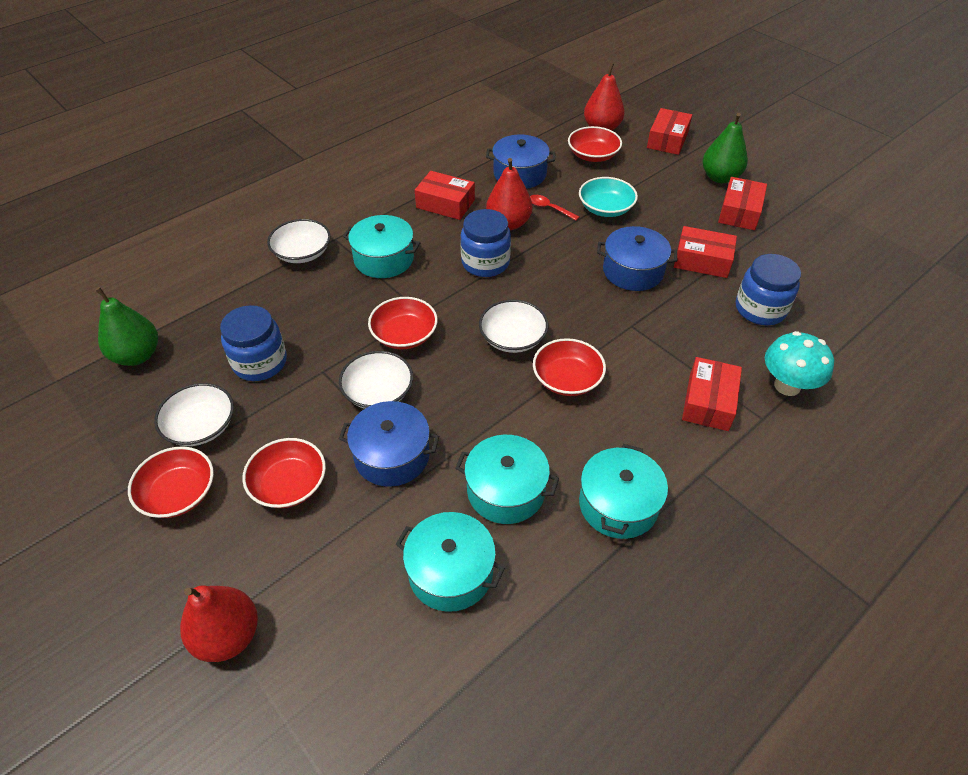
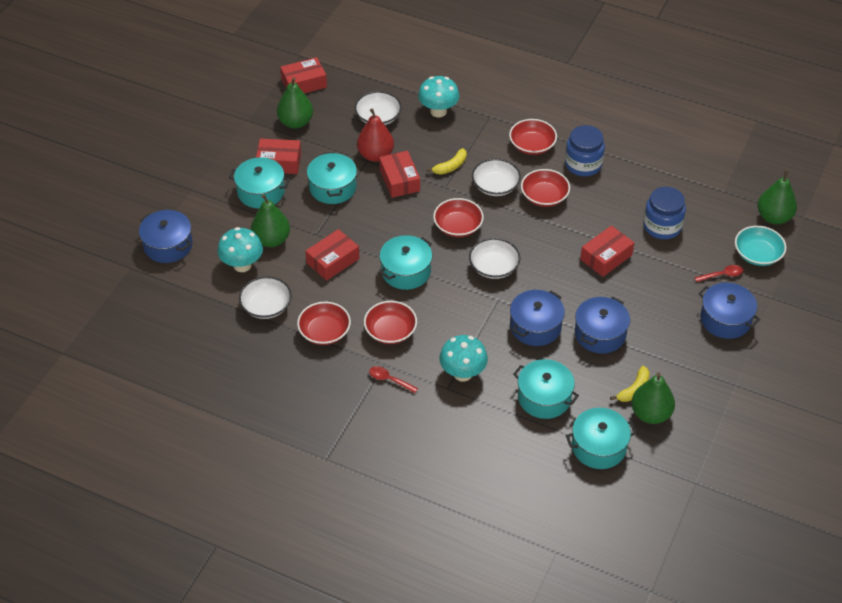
blue jar: [220,305,287,381] [460,209,511,277] [736,254,801,325] = 3 -> [565,125,605,176] [643,187,686,239] = 2
blue pot: [339,401,439,487] [486,135,556,189] [597,226,677,291] = 3 -> [139,210,193,263] [510,290,565,346] [575,297,630,354] [698,283,760,339] = 4
green pear: [95,287,158,366] [702,113,748,183] = 2 -> [251,194,290,247] [277,77,313,129] [631,372,675,424] [757,170,797,225] = 4
red pear: [180,585,258,662] [486,158,533,230] [584,63,625,131] = 3 -> [357,108,394,162] = 1
red spoon: [530,195,579,221] = 1 -> [369,366,418,393] [695,265,744,282] = 2
turquoise mushroom: [765,331,834,396] = 1 -> [217,227,263,272] [418,76,459,118] [439,335,488,382] = 3
turquoise pot: [343,215,420,278] [396,512,505,612] [455,435,559,524] [579,444,668,539] = 4 -> [229,157,290,209] [307,152,357,204] [380,235,432,290] [513,359,579,419] [566,408,637,469] = 5
yellow banana: none = 0 -> [427,148,467,175] [610,366,650,402] = 2

